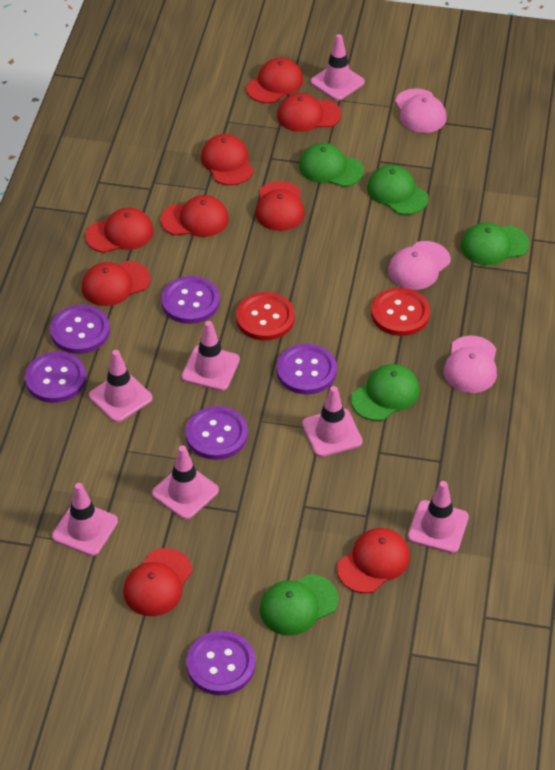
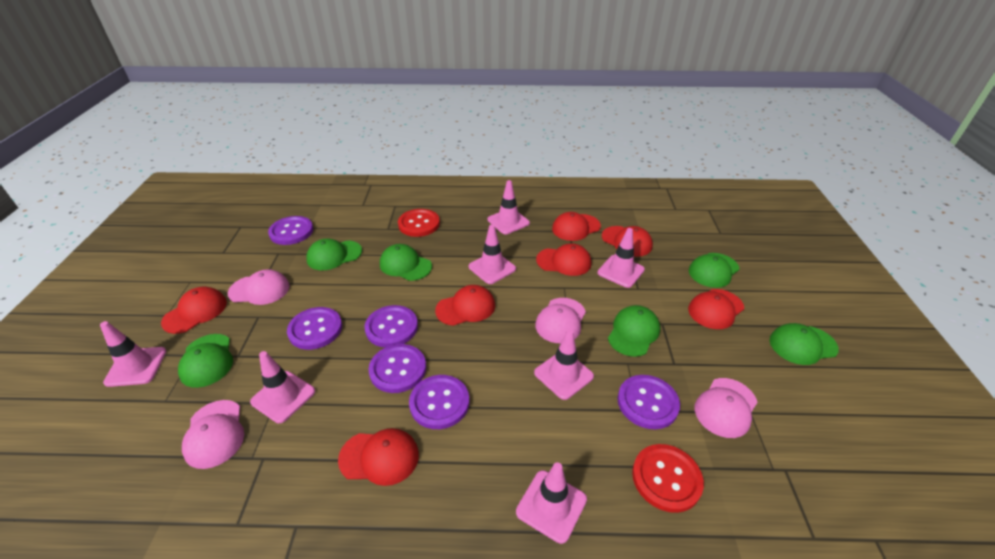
green cap: [260,574,339,636] [299,143,364,187] [351,364,420,421] [367,165,428,215] [461,222,530,265] = 5 -> [178,334,233,388] [306,239,362,270] [380,244,432,281] [608,305,660,357] [689,253,739,288] [770,323,839,365] = 6
pink cap: [388,241,451,290] [395,88,447,133] [444,336,497,393] = 3 -> [182,400,244,469] [228,269,289,305] [535,298,586,343] [695,378,757,438] = 4
red cap: [82,261,151,306] [85,207,154,253] [123,548,193,616] [160,195,229,237] [201,134,254,185] [246,58,303,103] [255,181,305,231] [277,93,342,132] [337,528,410,593] = 9 -> [161,287,227,334] [338,428,419,486] [435,285,495,326] [536,243,592,276] [552,212,601,241] [602,226,653,257] [688,289,744,329] = 7

